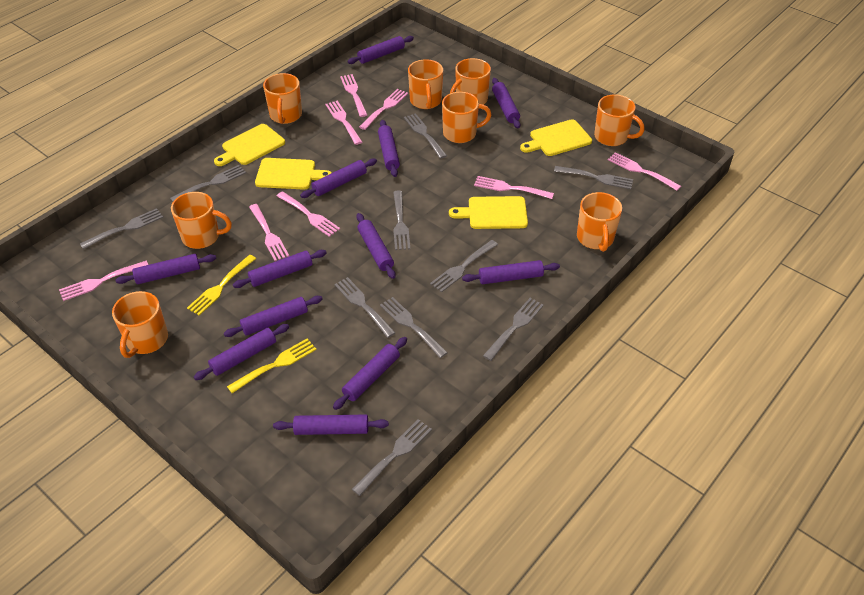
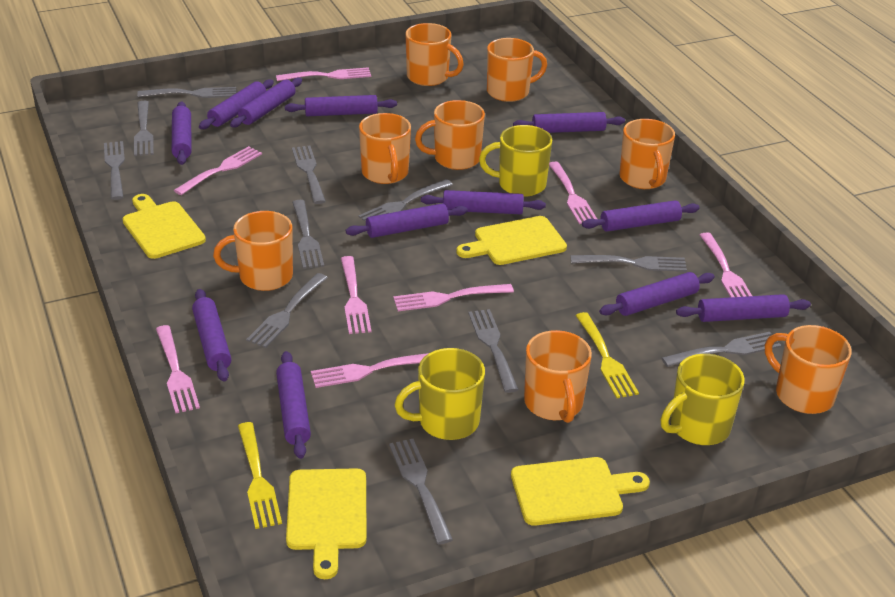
grey fork: [80,208,163,249] [170,165,246,202] [335,277,395,338] [352,419,432,496] [380,297,448,358] [393,191,410,250] [404,113,447,159] [430,240,498,292] [483,298,544,361] [554,166,633,189] = 10 -> [104,141,125,200] [134,101,154,156] [137,87,236,98] [246,273,328,348] [292,146,326,204] [292,200,324,269] [359,179,453,222] [389,439,453,544] [468,309,519,393] [571,255,687,272] [662,332,781,367] = 11
yellow mug: none = 0 -> [395,348,485,440] [479,125,552,197] [661,354,745,445] = 3

